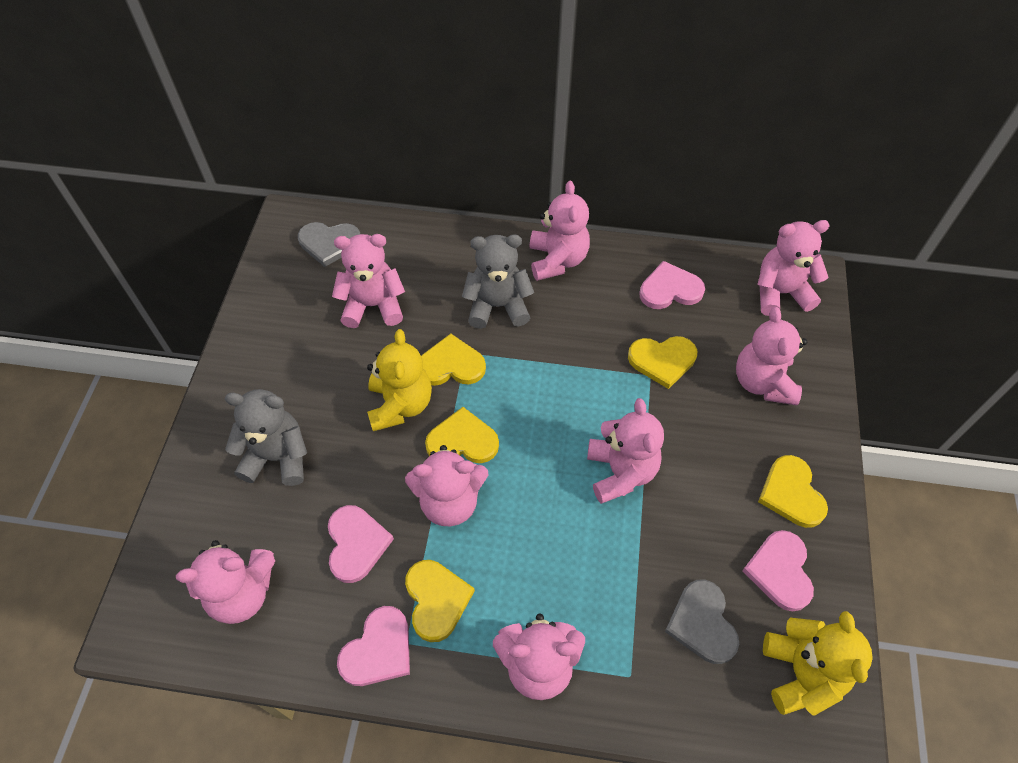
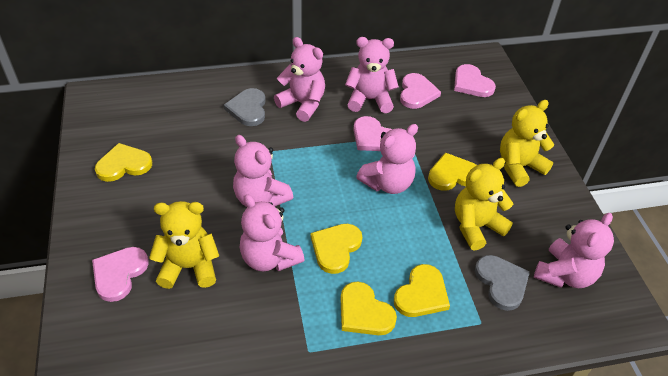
grey teddy bear: [225,389,307,486] [462,234,534,329] = 2 -> none = 0
pink teddy bear: [176,540,275,624] [332,234,405,328] [405,445,488,526] [493,613,585,700] [530,181,590,281] [587,398,664,504] [736,307,807,405] [757,220,830,316] = 8 -> [233,135,293,207] [239,194,304,271] [274,37,325,122] [345,37,399,113] [356,124,418,194] [534,213,614,288] = 6
yellow teddy bear: [367,329,432,431] [763,611,873,716] = 2 -> [149,201,219,289] [455,158,513,251] [500,100,555,187] = 3

